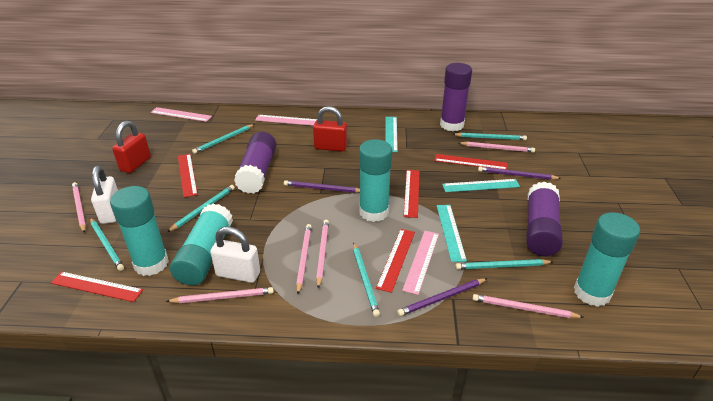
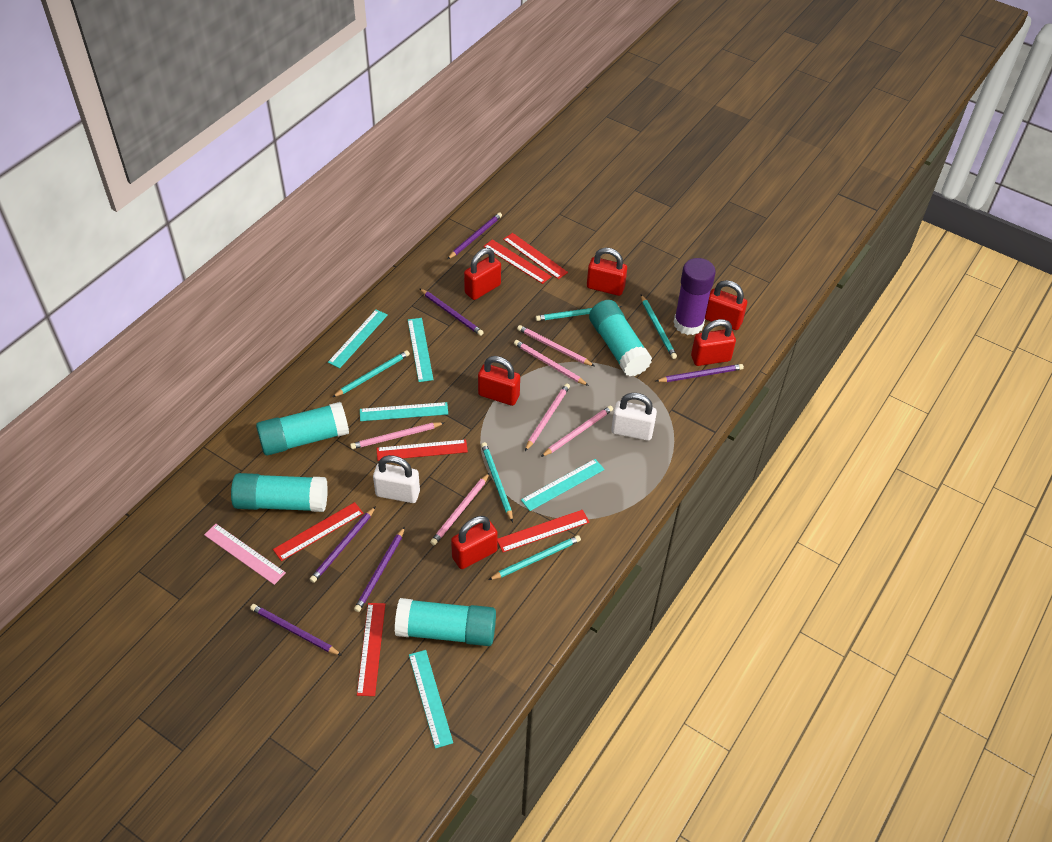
pink ruler: [150,107,212,122] [255,115,317,126] [402,231,439,295] = 3 -> [204,524,286,585] = 1
purple glue stick: [234,132,277,194] [440,63,472,131] [526,181,563,256] = 3 -> [674,258,716,335] = 1
purple pencil: [284,180,360,193] [397,278,488,316] [478,166,562,180] = 3 -> [250,604,342,656] [310,506,376,583] [354,527,405,612] [419,288,484,336] [448,212,502,259] [656,364,744,382] = 6
red padlock: [112,121,151,173] [313,106,347,152] = 2 -> [451,516,498,569] [464,248,501,300] [478,356,520,406] [587,248,627,296] [691,319,736,366] [705,280,747,330] = 6
red ruler: [51,272,143,302] [178,154,198,197] [376,229,415,293] [403,170,420,218] [434,154,508,170] = 5 -> [273,502,364,561] [357,603,385,696] [377,439,468,461] [483,239,551,284] [498,510,589,552] [503,233,568,279] = 6
turquoise pencil: [90,218,124,271] [167,185,235,232] [192,124,255,154] [353,242,380,317] [452,132,527,140] [455,259,553,269] = 6 -> [333,350,410,397] [481,442,513,522] [489,535,581,580] [536,306,622,321] [641,295,677,359] = 5
turquoise ruler: [385,117,398,152] [437,205,467,262] [442,179,520,192] = 3 -> [328,309,388,368] [360,402,448,421] [408,318,433,382] [409,650,453,749] [521,459,605,511] = 5

